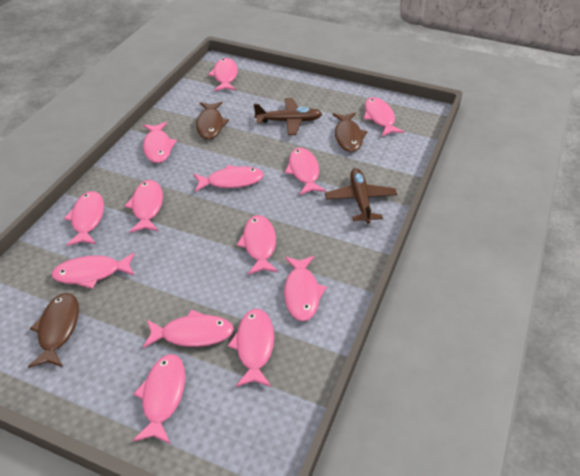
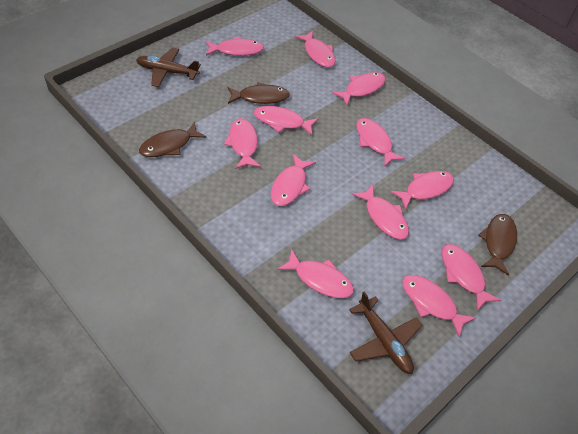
pink fish: [51,253,135,289] [64,191,104,246] [124,180,163,233] [133,354,185,444] [143,122,177,163] [143,309,234,348] [194,165,264,192] [208,58,238,91] [228,309,274,387] [237,215,278,275] [284,256,327,321] [285,148,326,195] [364,97,404,136] = 13 -> [206,36,264,56] [224,118,261,169] [254,106,318,135] [271,154,316,206] [277,249,354,298] [295,31,335,68] [332,72,385,105] [352,185,409,240] [356,118,405,167] [390,171,454,210] [402,275,476,337] [442,244,501,311] = 12

